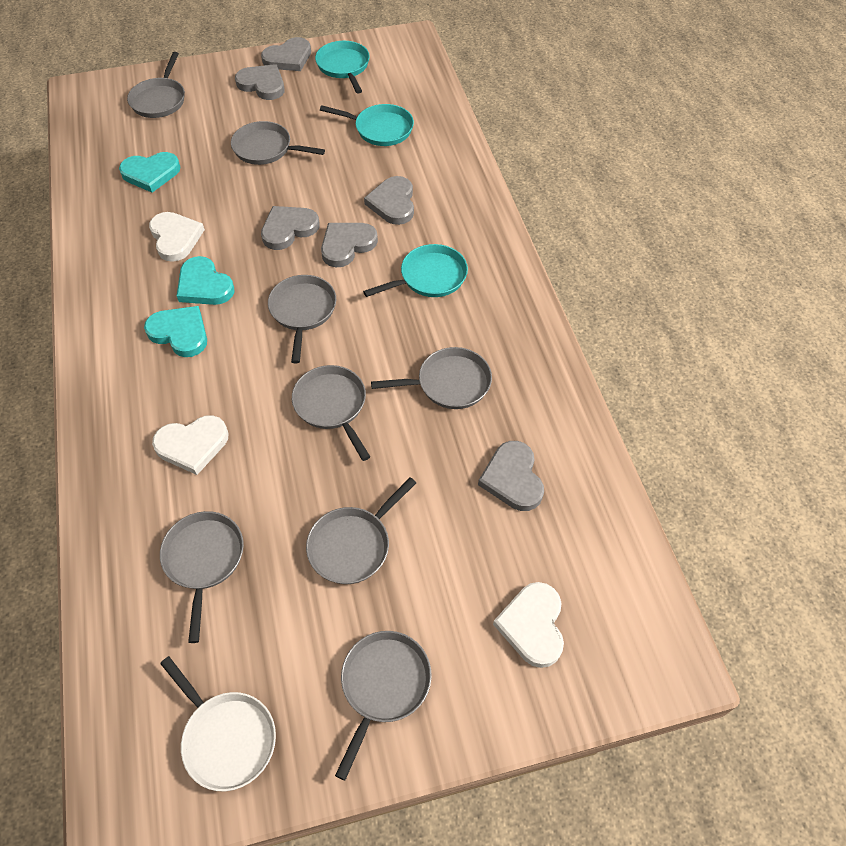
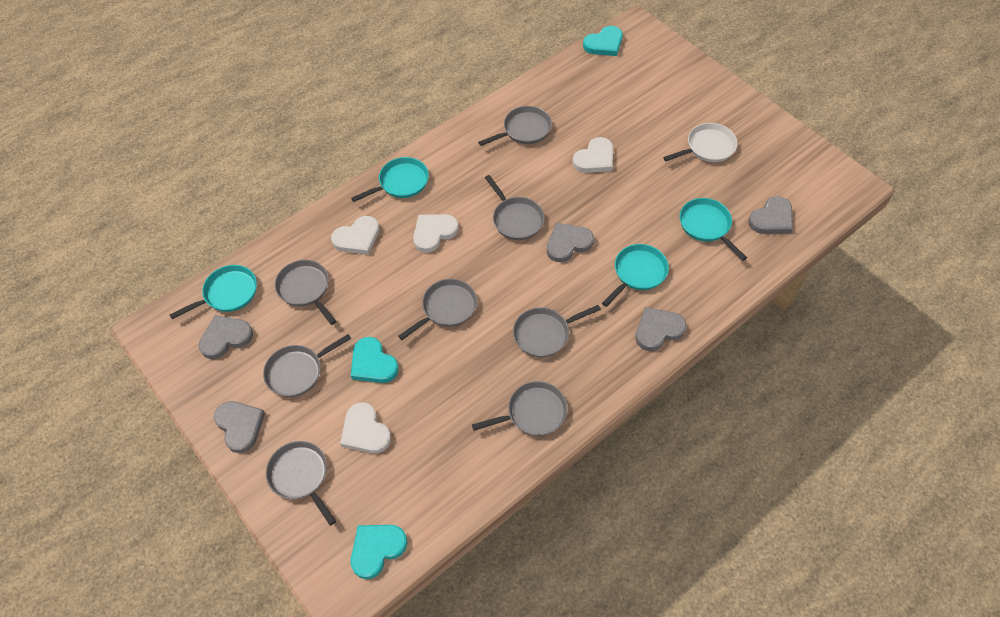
grey heart: [235,64,285,100] [261,37,311,71] [261,206,320,250] [321,223,378,267] [364,176,414,225] [478,441,544,511] = 6 -> [198,315,253,359] [214,401,265,453] [547,223,594,262] [635,307,686,351] [748,196,793,234] = 5
turquoise pan: [315,41,370,94] [320,104,414,146] [363,244,468,297] = 3 -> [170,265,257,319] [351,157,429,202] [602,244,669,307] [680,198,747,261] = 4
white heart: [149,212,205,262] [152,415,229,475] [493,582,564,668] = 3 -> [331,216,380,255] [340,402,391,454] [413,214,459,253] [572,137,613,173] = 4

